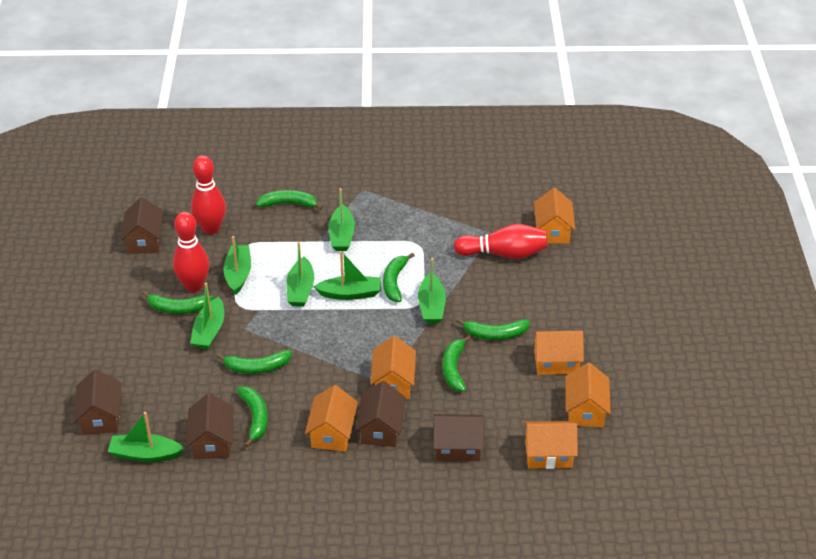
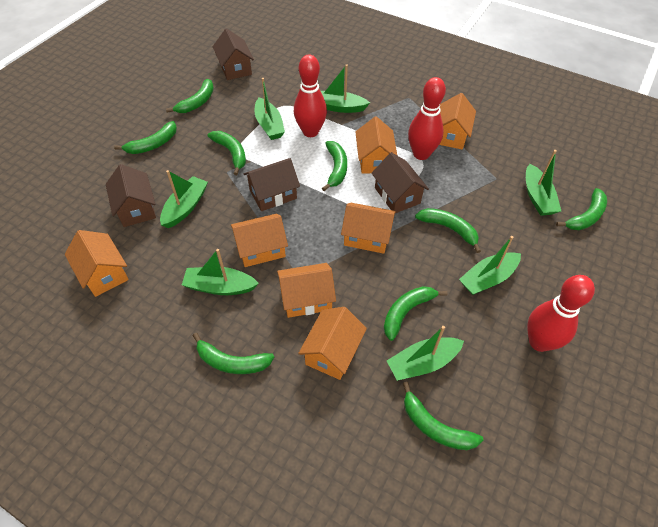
brown house: [74,369,121,435] [121,197,164,254] [186,393,234,459] [355,381,406,447] [433,414,484,461] = 5 -> [106,164,156,227] [213,28,254,80] [244,158,300,211] [372,152,429,213] = 4
green banana: [142,291,213,314] [216,350,292,374] [237,386,268,447] [256,190,323,210] [383,253,415,302] [442,335,471,392] [456,318,530,340] = 7 -> [114,121,177,154] [166,79,214,113] [193,333,274,374] [207,131,246,175] [322,141,347,191] [384,286,447,341] [403,382,483,450] [415,208,481,253] [556,188,607,230] = 9
orange house: [305,385,358,452] [370,336,416,399] [524,421,578,469] [533,331,584,375] [534,188,575,244] [565,363,611,427] = 6 -> [65,230,129,297] [231,214,288,267] [277,263,336,318] [298,307,367,380] [341,203,396,254] [355,116,397,174] [439,93,476,150] = 7

